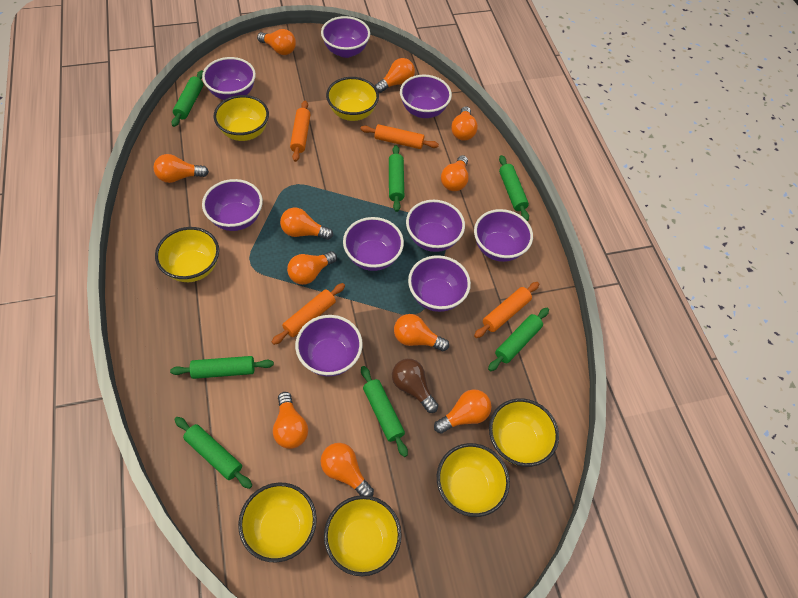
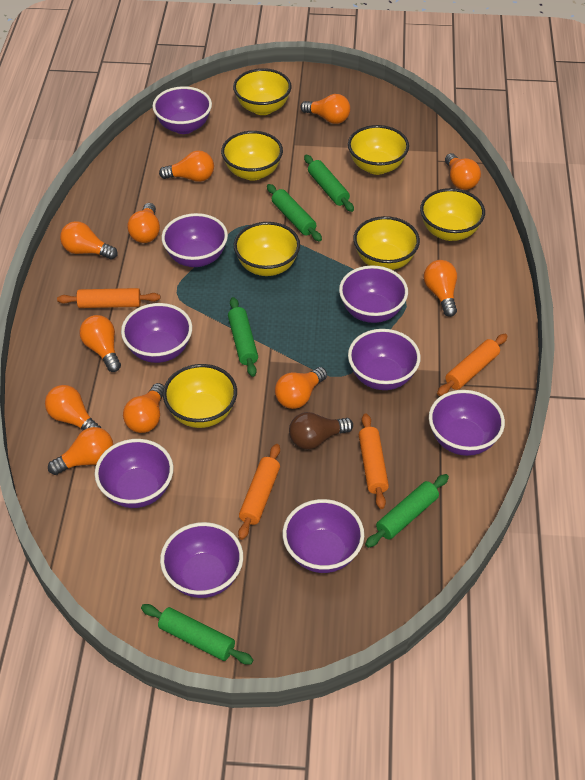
green rolling pin: [170,356,274,379] [172,70,203,127] [174,417,252,489] [361,366,408,457] [389,145,404,212] [488,308,549,371] [499,155,529,221] = 7 -> [141,604,253,665] [228,297,258,377] [267,184,322,242] [304,155,354,212] [365,474,449,548] = 5

